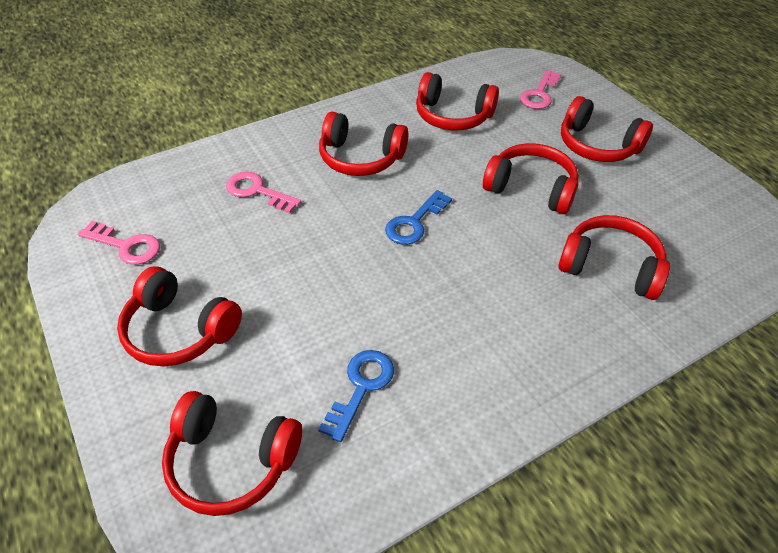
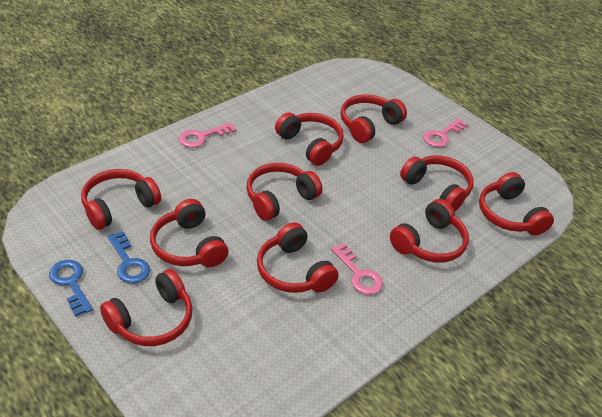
red headphones: [117,266,242,366] [162,391,302,516] [319,112,408,176] [416,72,499,130] [483,143,579,214] [558,215,670,300] [561,96,653,162] = 7 -> [81,169,161,230] [100,269,192,346] [150,199,228,267] [247,163,322,221] [257,222,339,293] [275,113,344,166] [340,94,407,143] [390,199,469,263] [400,155,474,212] [479,172,554,235] = 10

